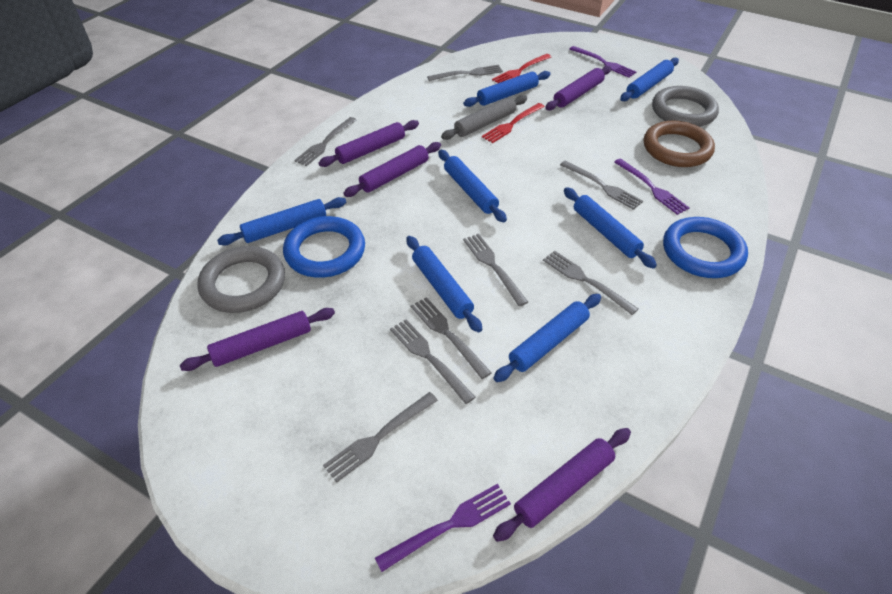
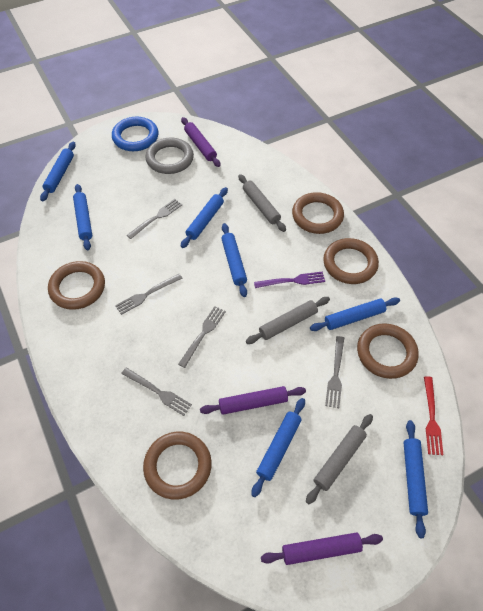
blue ring: [283,216,365,278] [663,217,748,278] = 2 -> [112,117,158,151] = 1
brown ring: [644,121,715,167] = 1 -> [48,261,105,310] [143,432,212,499] [292,192,344,234] [323,238,379,284] [357,324,419,379] = 5
grey fork: [294,117,357,166] [323,392,438,483] [390,319,475,404] [411,297,492,379] [427,65,503,81] [463,234,528,306] [543,251,638,315] [560,161,643,210] = 8 -> [115,274,183,315] [121,367,192,416] [127,199,182,239] [178,306,226,368] [325,336,344,408] = 5
grey ring: [197,246,285,313] [652,86,719,127] = 2 -> [145,138,194,174] = 1
grey rolling pin: [441,95,527,140] = 1 -> [238,174,286,232] [246,297,330,344] [306,414,373,504] = 3
purple fork: [375,484,511,572] [569,46,636,78] [614,159,690,215] = 3 -> [254,271,325,288] = 1
purple rolling pin: [180,308,335,371] [318,120,419,167] [343,142,441,197] [493,428,631,542] [545,66,611,111] = 5 -> [181,117,221,167] [200,386,306,415] [261,532,383,565] = 3
red fork: [482,103,545,143] [492,54,551,83] = 2 -> [424,376,443,455] = 1

